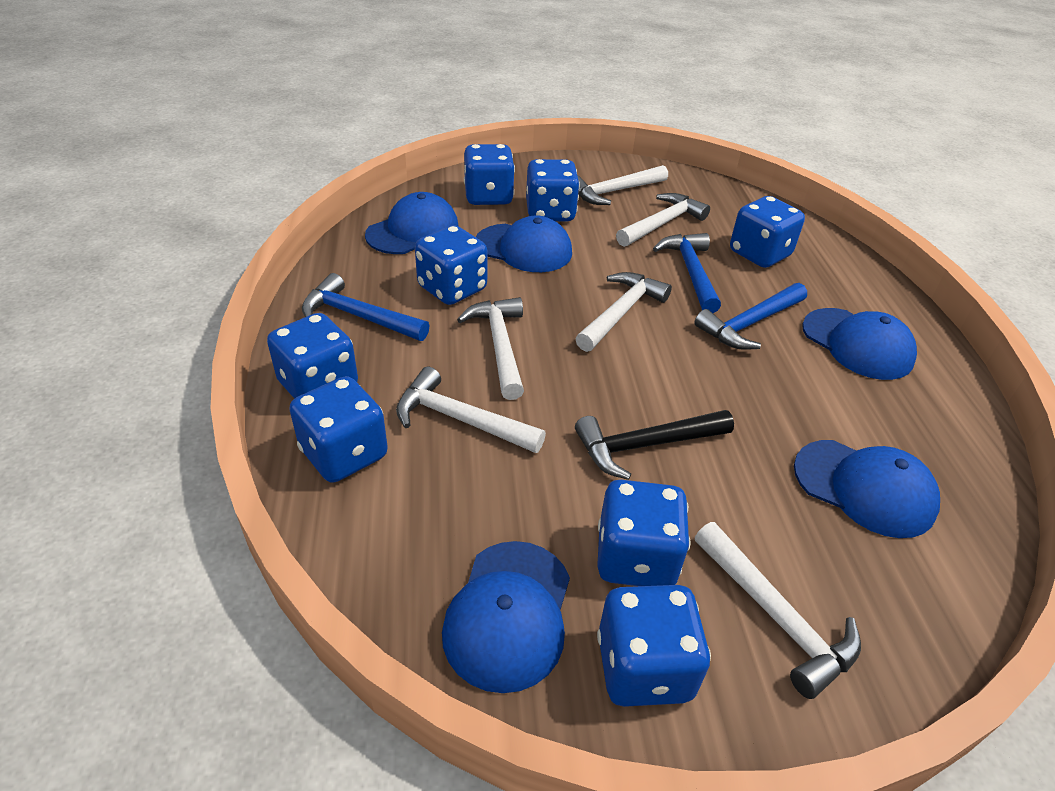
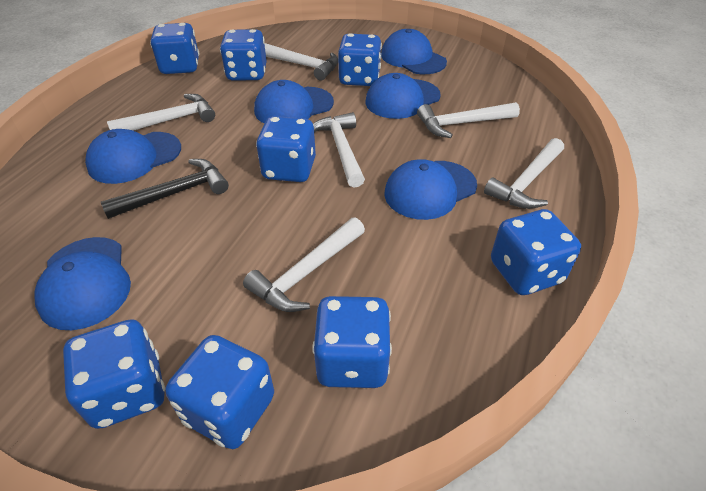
blue cap: [365,192,458,254] [442,541,570,693] [476,215,572,272] [794,440,940,538] [802,308,917,380] = 5 -> [35,237,131,330] [85,129,181,184] [254,80,334,123] [365,73,441,119] [381,29,447,74] [385,159,477,220] = 6
blue hammer: [302,273,430,341] [653,233,721,313] [694,283,807,350] = 3 -> none = 0

